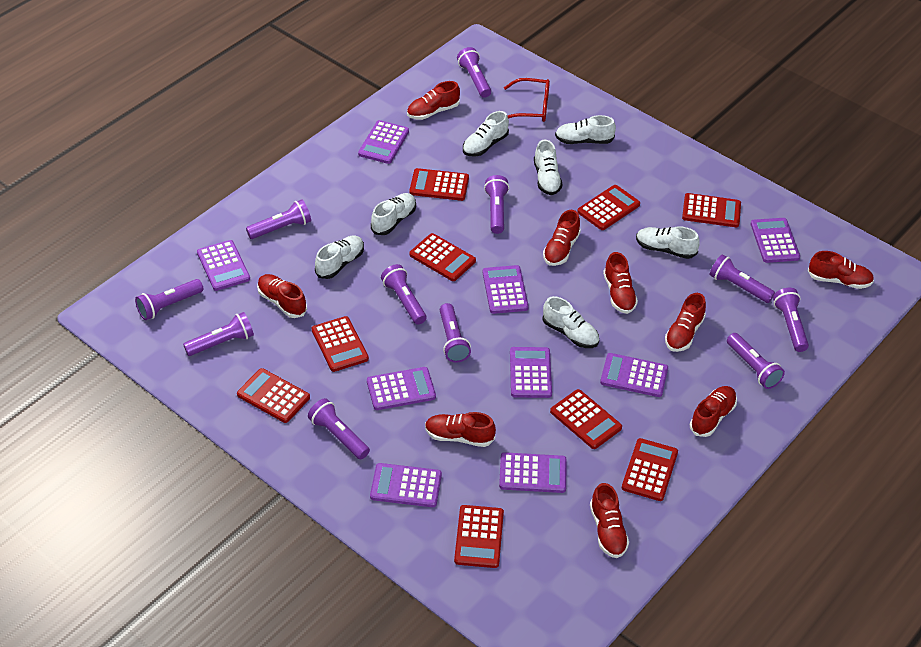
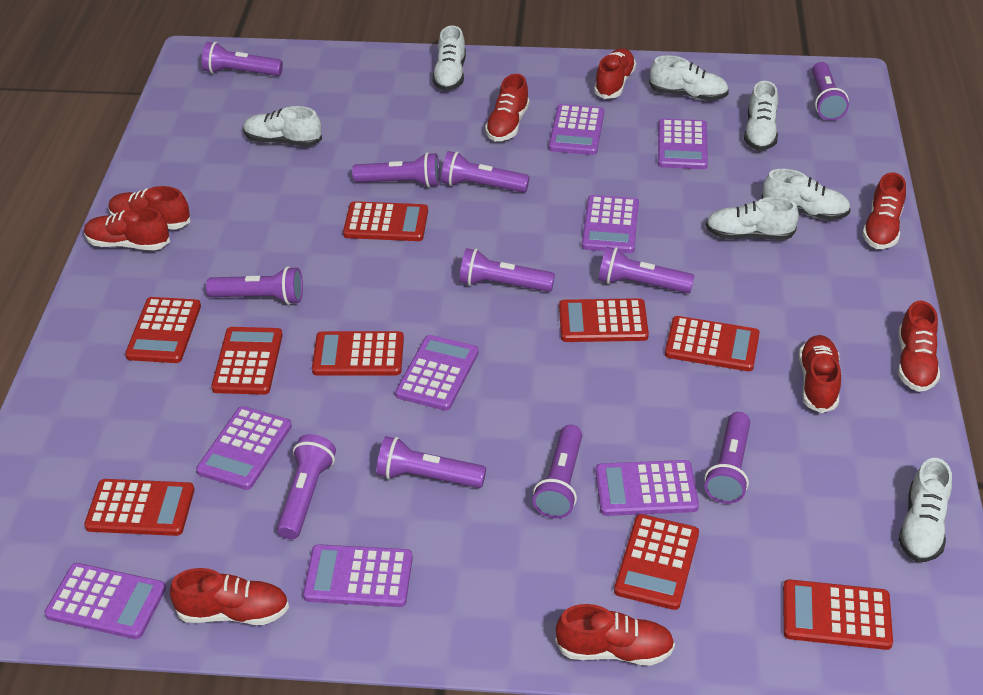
purple calculator: [197,240,250,291] [358,120,409,164] [367,367,436,410] [370,463,442,507] [483,265,529,314] [499,452,566,493] [510,347,552,398] [600,353,668,397] [751,218,800,263] = 9 -> [44,563,166,639] [196,406,292,490] [303,544,413,607] [395,335,479,411] [549,104,604,155] [582,195,639,253] [596,460,699,516] [658,118,708,169] = 8
red glasses: [504,78,550,122] = 1 -> none = 0

